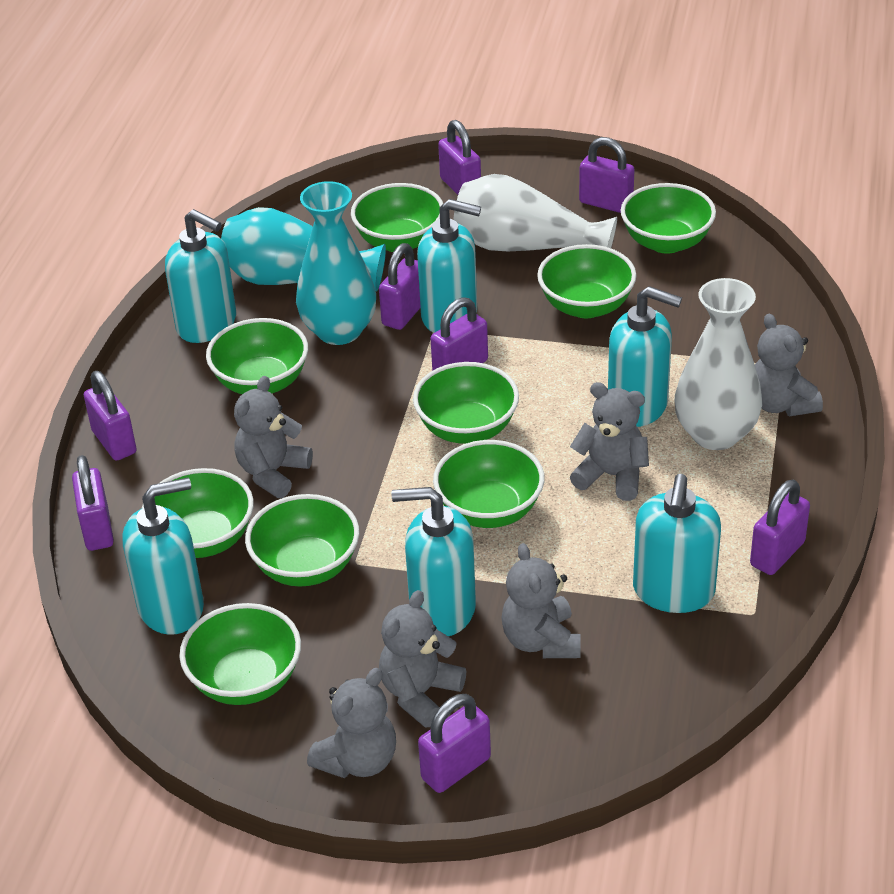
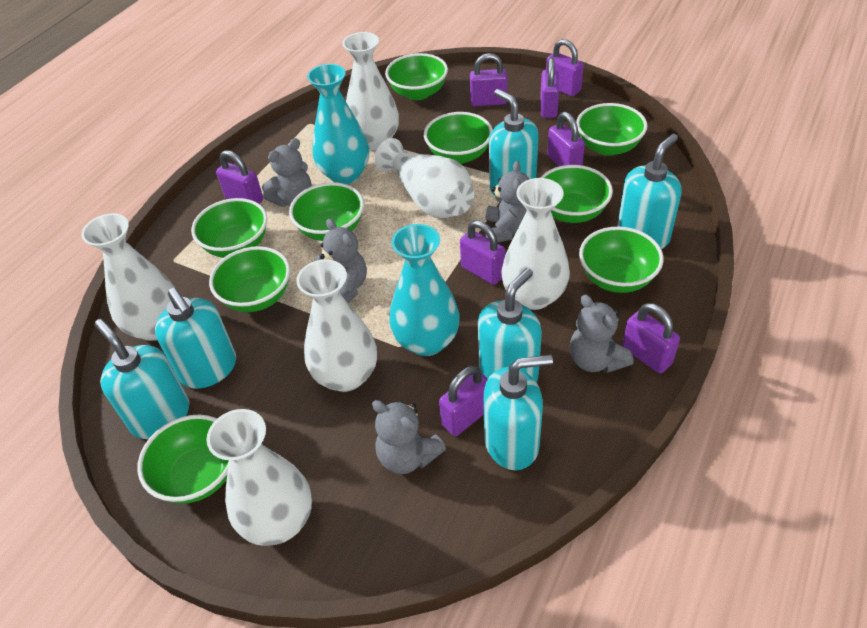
grey teddy bear: [234,376,313,498] [307,668,396,778] [379,590,466,728] [501,543,581,658] [570,382,649,501] [755,314,823,416] = 6 -> [262,138,312,207] [314,219,367,303] [372,400,446,474] [485,161,529,242] [570,294,633,373] = 5
white vase: [454,174,617,251] [675,278,762,450] = 2 -> [81,213,175,341] [207,409,312,546] [296,259,377,392] [342,32,399,150] [375,138,474,218] [501,178,570,310] = 6

